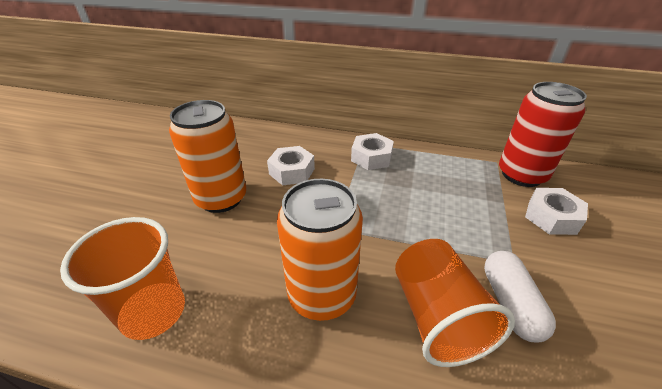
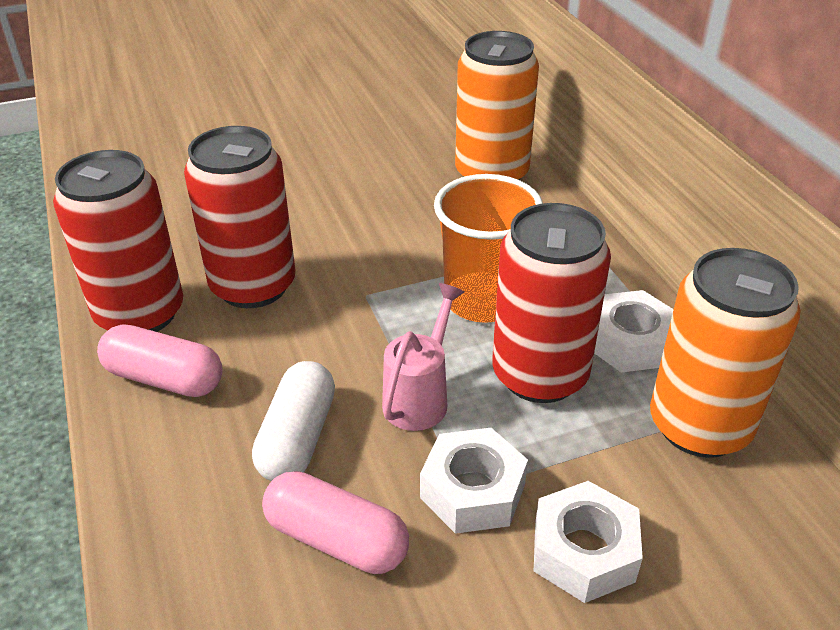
orange cup: [60,217,185,340] [395,239,515,367] = 2 -> [434,174,543,323] = 1
pink capsule: none = 0 -> [97,324,223,397] [262,471,409,574] = 2
pink watering can: none = 0 -> [382,283,465,431] = 1
red can: [499,82,587,187] = 1 -> [53,150,183,332] [184,126,295,308] [492,203,611,403] = 3

